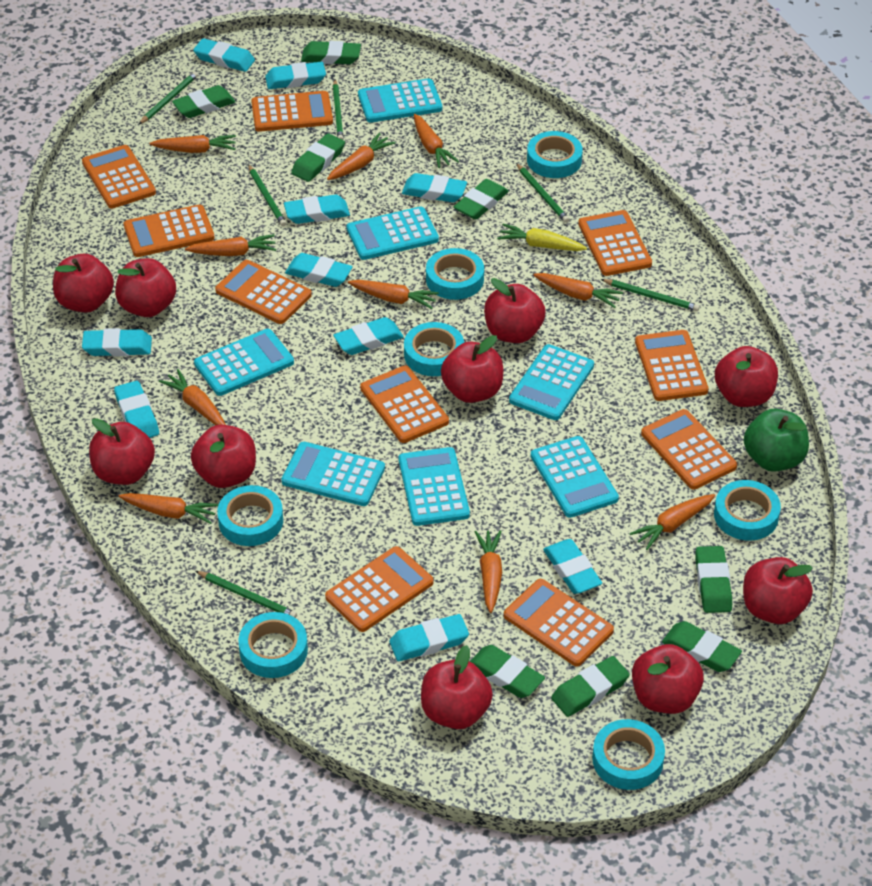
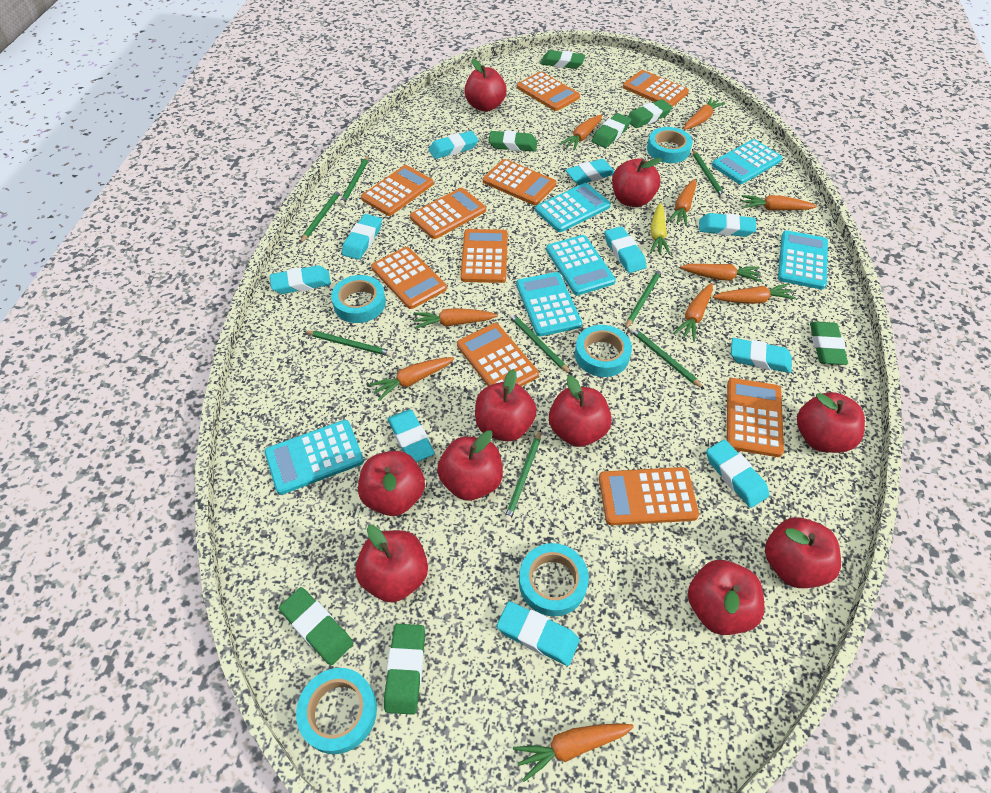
green apple: [744,409,809,472] = 1 -> none = 0
green eraser: [172,85,235,118] [291,133,345,182] [301,41,361,64] [454,179,509,219] [470,645,545,698] [551,656,630,717] [662,621,742,672] [696,546,732,613] = 8 -> [279,587,353,665] [384,624,425,715] [488,131,537,151] [541,50,585,69] [592,113,631,148] [628,99,672,128] [810,322,848,365] = 7
green pencil: [139,72,198,124] [196,571,297,618] [248,164,286,226] [333,80,344,140] [516,163,569,223] [600,279,700,311] = 6 -> [300,189,341,243] [304,331,392,356] [339,155,369,206] [504,430,541,523] [509,313,572,375] [625,268,663,329] [630,327,704,389] [692,149,726,199] = 8
turquoise calculator: [194,329,294,396] [281,442,385,506] [347,207,439,260] [358,78,442,123] [399,447,470,526] [509,344,594,420] [531,436,619,518] = 7 -> [264,420,364,495] [516,272,582,337] [535,183,611,232] [546,235,616,295] [712,139,783,184] [778,230,828,289] = 6
turquoise tape: [217,485,283,546] [238,612,308,678] [404,322,464,376] [426,248,484,300] [527,131,583,178] [592,719,665,790] [714,480,781,541] = 7 -> [296,668,377,754] [331,275,386,323] [519,543,589,616] [575,325,632,377] [647,127,693,163] = 5

